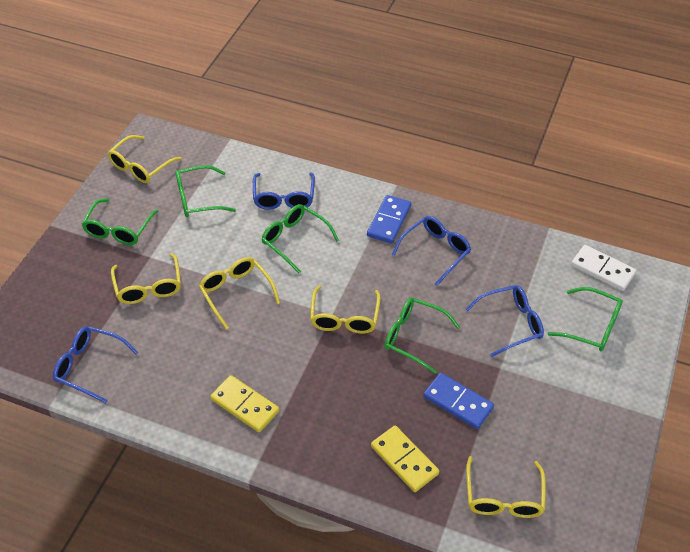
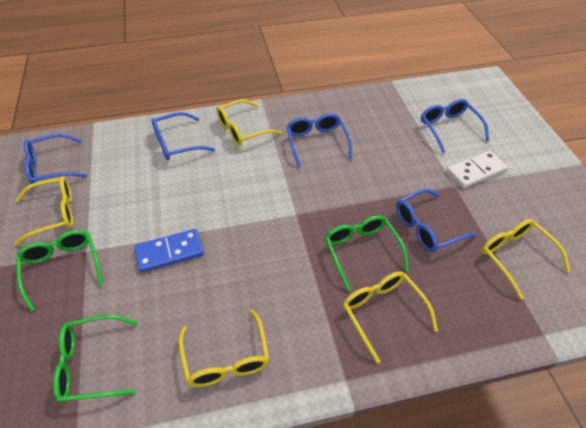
blue domino: [367,195,411,244] [423,373,494,429] = 2 -> [134,229,204,273] = 1
blue glasses: [53,326,138,403] [253,173,315,210] [392,216,471,286] [466,285,544,357] = 4 -> [24,134,87,184] [151,112,215,160] [286,113,352,168] [396,189,477,252] [421,99,489,153] = 5
green glasses: [82,198,158,245] [175,165,236,217] [261,204,339,273] [384,298,460,374] [547,287,623,351] = 5 -> [16,230,103,311] [53,315,138,403] [325,215,409,291] = 3
yellow domino: [210,375,279,432] [371,425,439,492] = 2 -> none = 0

